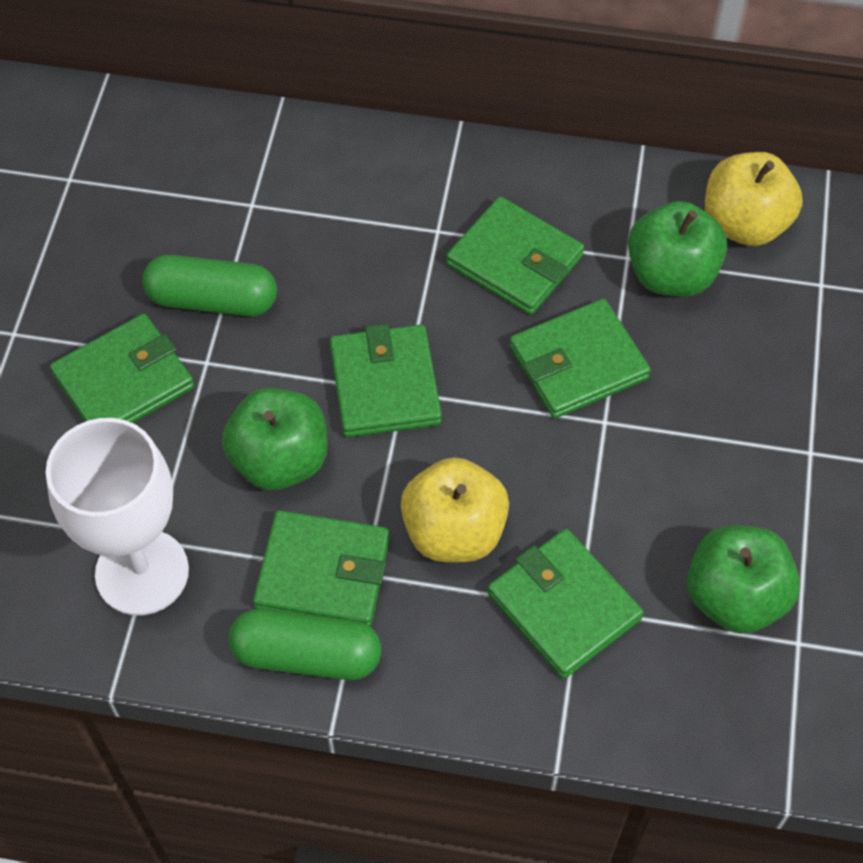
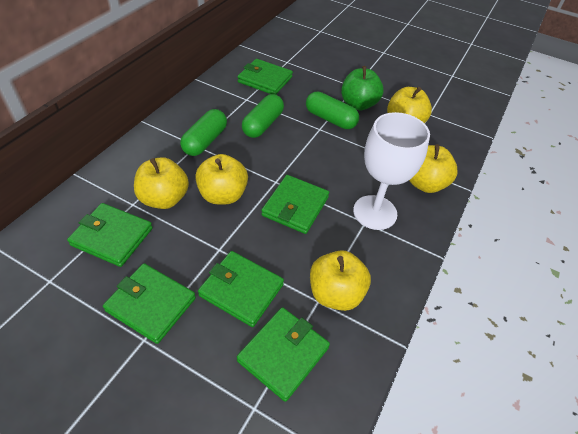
green apple: [222,388,327,490] [628,201,727,297] [687,525,800,634] = 3 -> [341,66,383,110] = 1
green capsule: [142,255,277,316] [228,609,381,680] = 2 -> [180,109,227,156] [242,94,284,138] [306,92,359,129] = 3
yellow apple: [401,457,509,562] [705,152,803,246] = 2 -> [134,157,189,209] [195,154,248,205] [310,250,371,311] [387,87,432,123] [409,144,458,193] = 5

